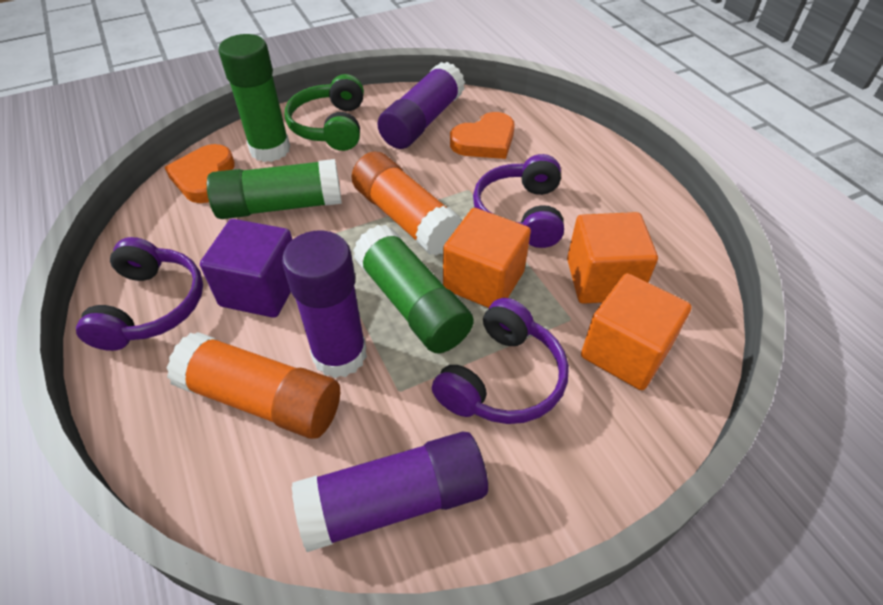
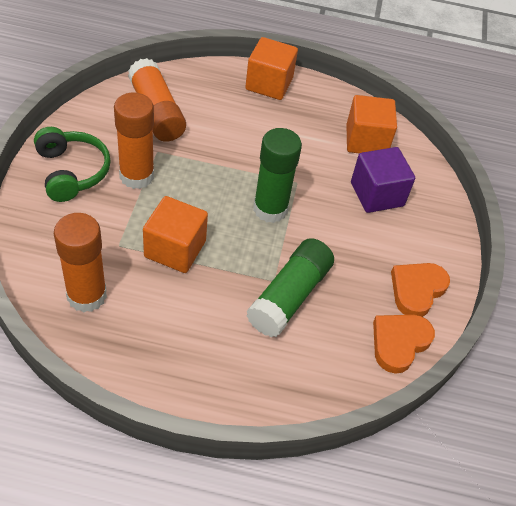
green glue stick: [207,159,342,219] [218,34,290,162] [353,225,474,353] = 3 -> [246,238,334,337] [253,128,302,223] = 2
orange glue stick: [167,332,340,439] [351,151,462,256] = 2 -> [54,213,107,313] [114,93,154,189] [128,58,186,142] = 3
purple glue stick: [282,230,367,378] [292,431,488,552] [377,62,465,149] = 3 -> none = 0
purple headphones: [76,237,203,351] [432,298,569,424] [473,154,564,248] = 3 -> none = 0

